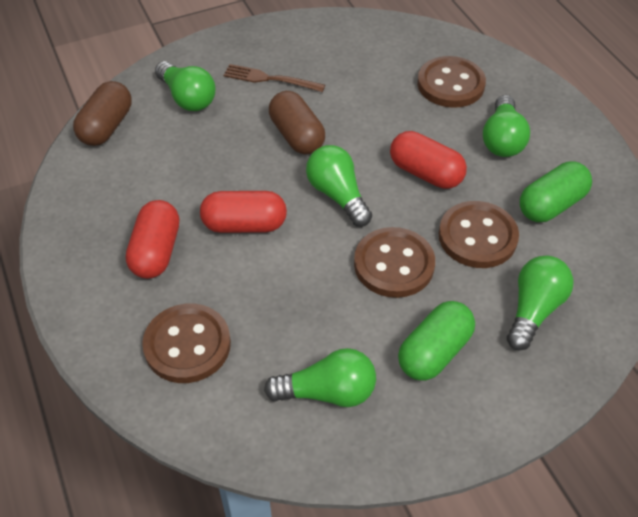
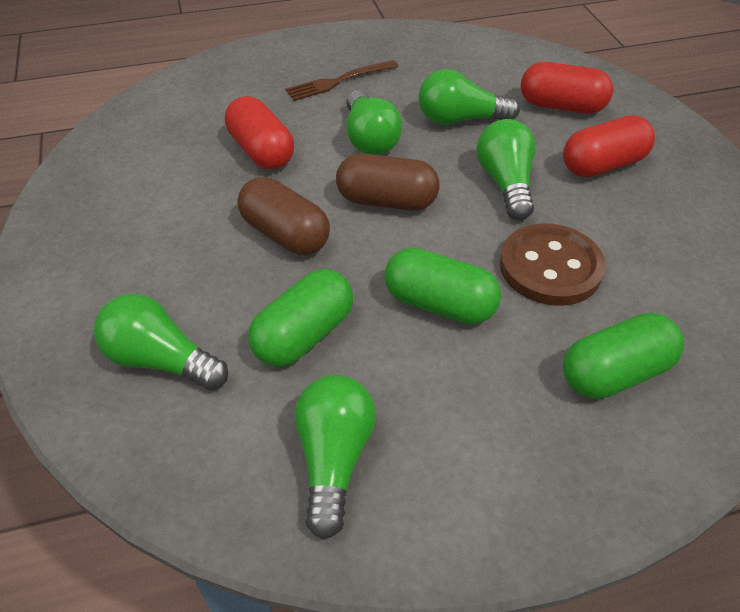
brown button: [142,304,231,383] [354,227,435,298] [417,56,486,108] [439,201,519,268] = 4 -> [500,223,606,306] = 1
green capsule: [398,301,475,381] [520,161,592,222] = 2 -> [248,269,353,367] [385,248,501,324] [563,313,684,399] = 3

